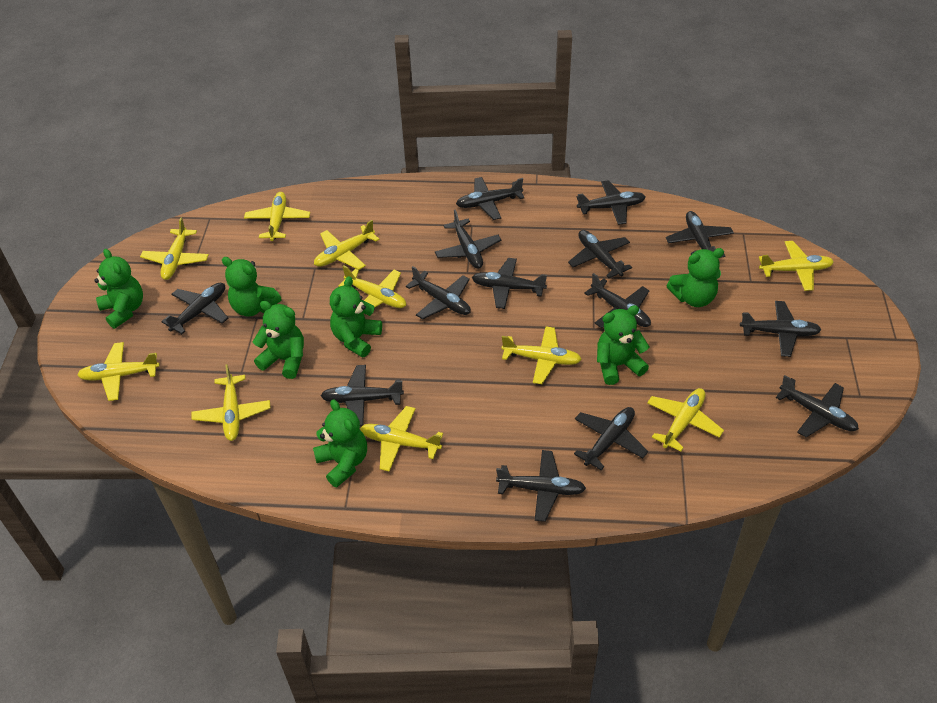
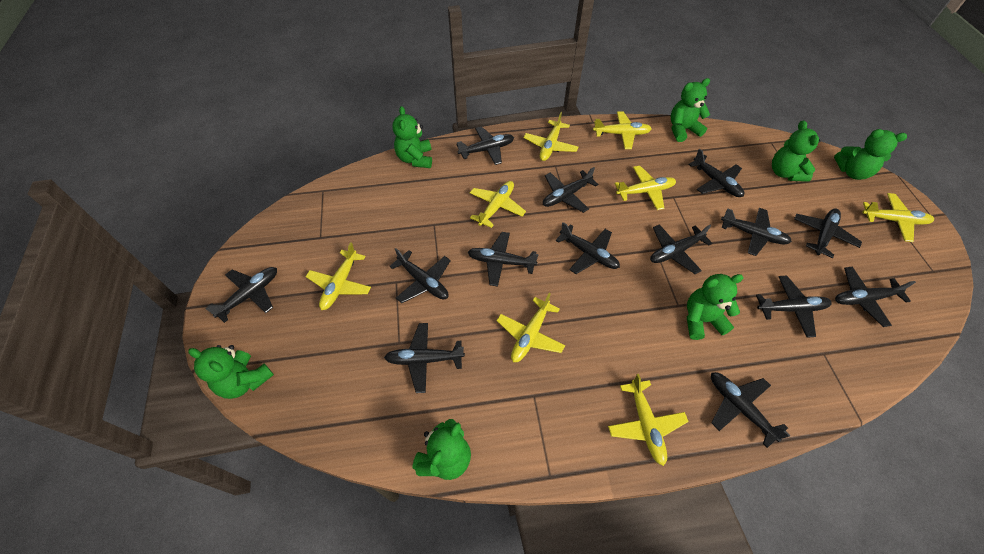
yellow plane: [77,342,160,401] [140,217,209,280] [191,364,270,441] [244,192,310,241] [314,220,380,270] [338,265,406,314] [360,406,443,472] [502,326,582,384] [647,388,724,452] [759,241,834,291] = 10 -> [306,242,371,310] [470,181,526,228] [496,293,565,362] [523,112,578,161] [593,111,652,149] [608,374,689,466] [615,166,676,210] [862,193,934,242] = 8

